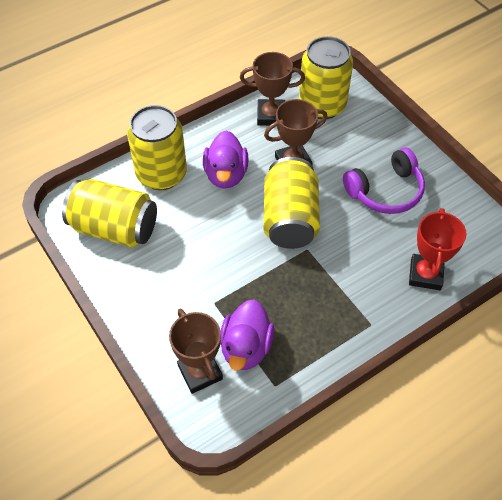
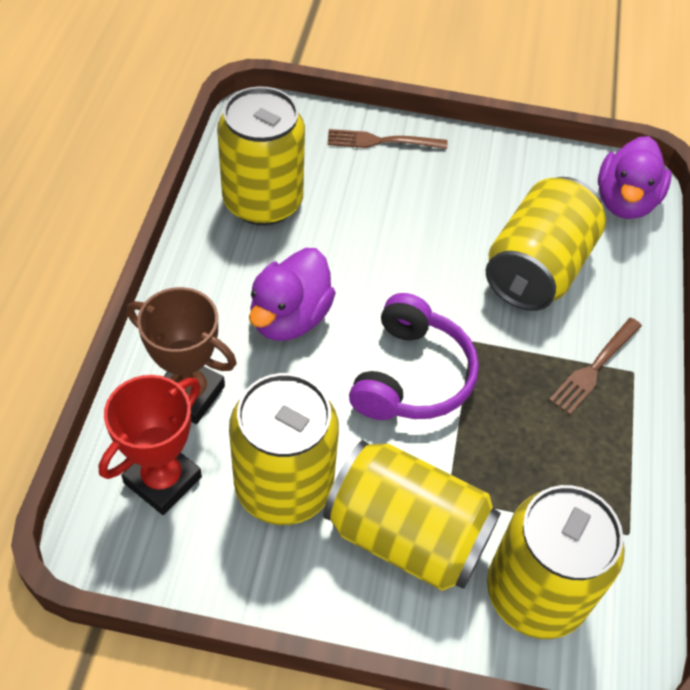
brown fork: none = 0 -> [328,129,448,149] [549,318,642,415] = 2
brown trophy: [169,309,223,394] [240,52,305,126] [264,99,327,165] = 3 -> [127,287,237,424] = 1
yellow can: [62,179,157,248] [127,105,187,190] [263,157,320,249] [299,36,353,119] = 4 -> [217,86,305,226] [229,373,339,525] [323,440,501,591] [486,177,606,311] [487,485,625,639] = 5

